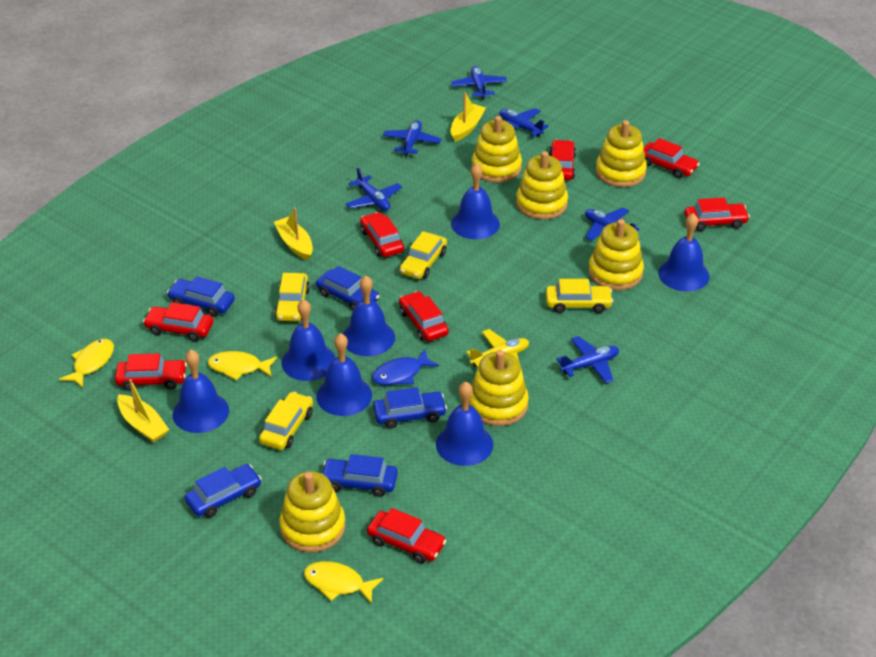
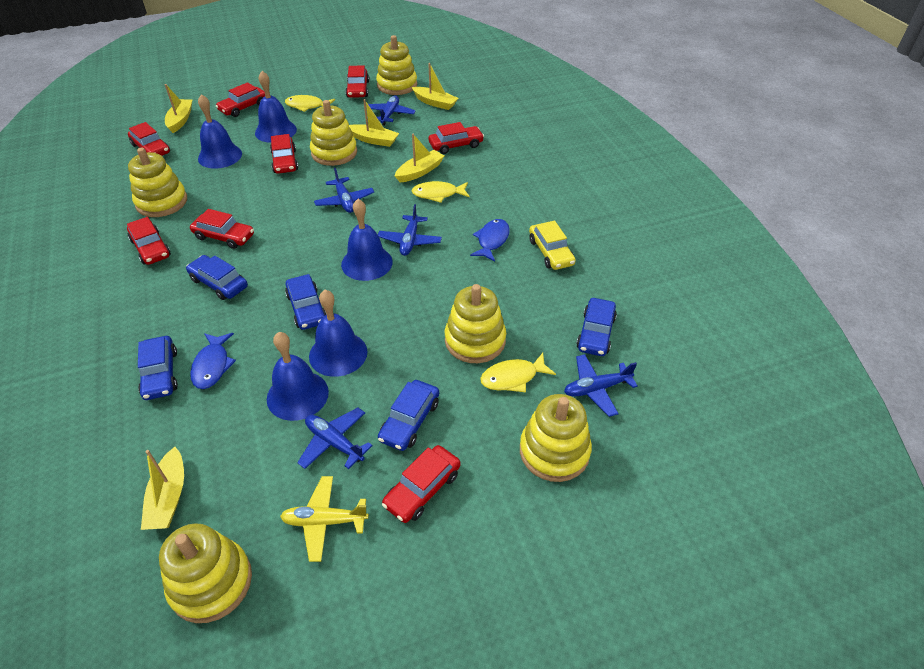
blue bell: [173,350,229,433] [282,299,335,381] [317,333,372,416] [343,276,395,356] [436,382,493,466] [451,163,500,239] [658,213,710,291] = 7 -> [198,94,242,169] [255,71,297,143] [267,332,329,421] [309,290,368,377] [341,199,393,281] = 5
blue fish: [372,349,439,385] = 1 -> [190,333,236,389] [470,219,510,262] = 2
blue plane: [346,168,402,211] [383,120,442,157] [451,66,507,100] [500,108,548,137] [556,336,619,383] [585,207,639,241] = 6 -> [297,408,373,469] [314,168,374,213] [366,95,416,126] [378,204,442,256] [564,354,638,417] = 5
yellow boat: [117,379,169,443] [274,207,313,261] [450,92,486,142] = 3 -> [141,447,184,530] [164,84,192,133] [349,99,399,147] [395,134,444,183] [412,63,458,110] = 5
yellow car: [259,392,313,450] [274,273,310,321] [400,231,447,279] [546,279,613,313] = 4 -> [529,221,576,270] = 1

